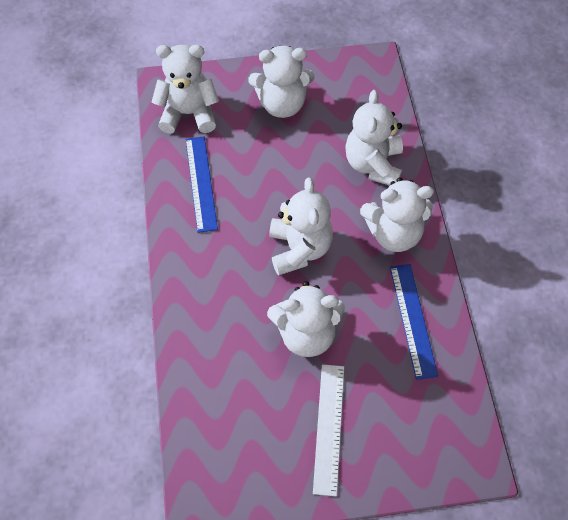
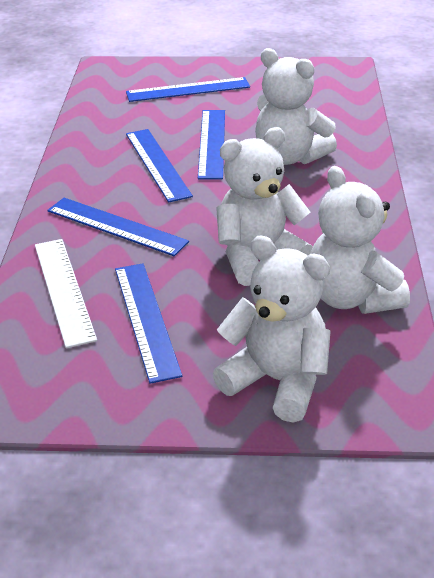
blue ruler: [185,136,218,233] [390,264,438,380] = 2 -> [47,198,189,256] [115,263,182,384] [126,77,250,102] [126,129,193,203] [198,110,225,179] = 5
white teddy bear: [151,45,219,134] [248,45,315,118] [267,281,345,357] [269,178,333,276] [345,90,403,186] [360,177,434,252] = 6 -> [213,236,331,423] [216,127,312,286] [255,48,337,165] [310,166,410,314] = 4

